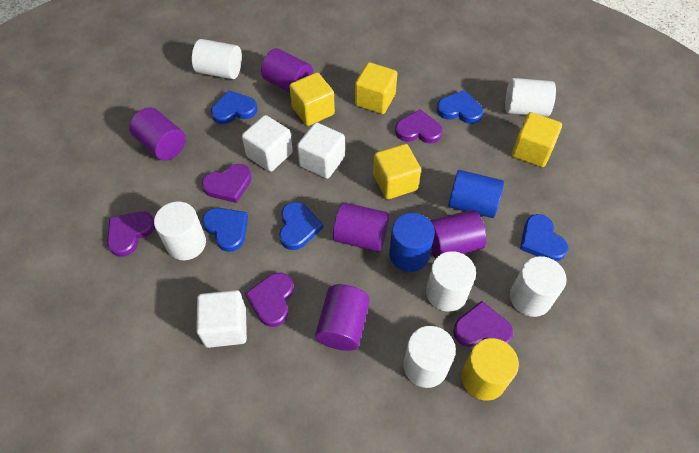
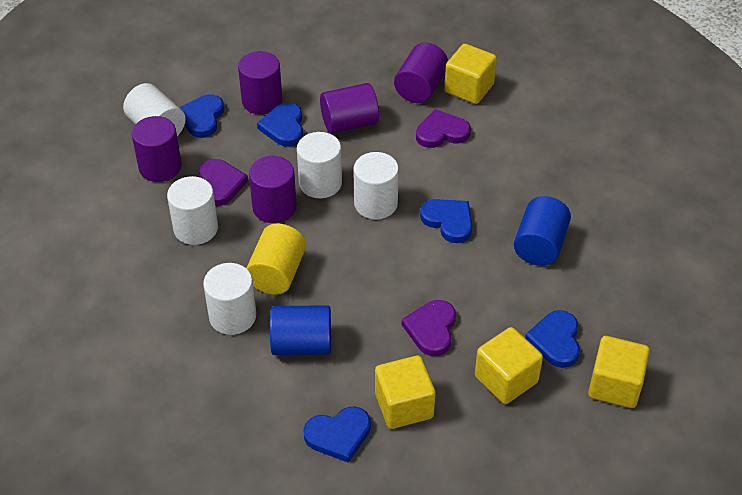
purple heart: [107,211,155,257] [202,164,252,203] [245,273,294,327] [395,109,443,144] [453,301,513,347] = 5 -> [199,159,248,206] [402,300,456,356] [416,109,471,148] = 3
white cube: [196,290,247,348] [242,115,293,172] [297,122,345,179] = 3 -> none = 0
white cylinder: [154,202,206,260] [192,39,242,79] [404,326,456,388] [426,251,476,312] [505,78,556,117] [510,256,567,317] = 6 -> [123,83,186,136] [167,176,218,245] [203,263,256,335] [297,132,342,198] [353,152,399,219] = 5

